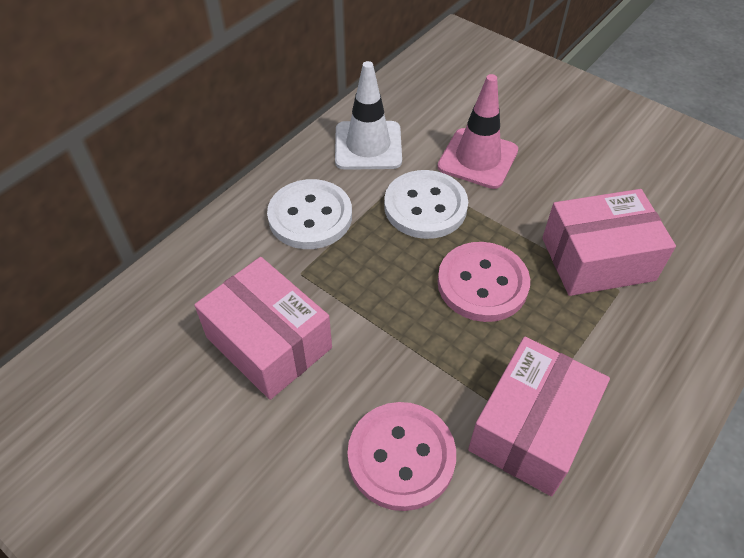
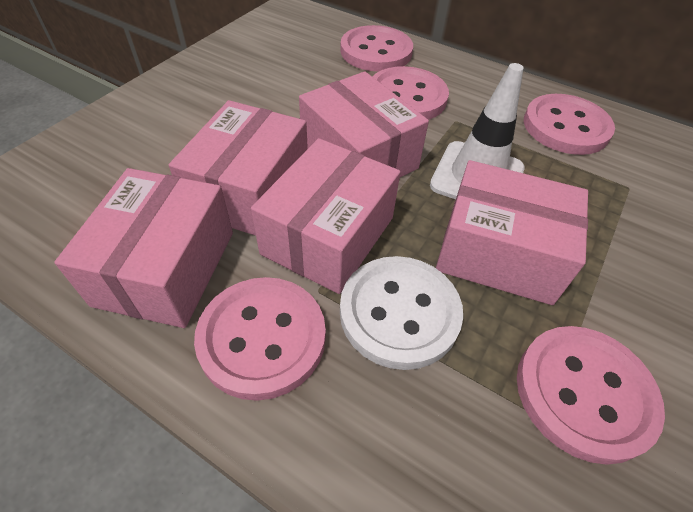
pink box: [194,257,332,400] [468,337,610,496] [542,189,676,296] = 3 -> [54,168,233,328] [169,100,308,236] [251,138,401,294] [299,71,429,177] [436,160,588,305] = 5
pink button: [347,402,456,511] [438,242,530,322] = 2 -> [194,277,326,401] [340,25,413,72] [372,66,449,120] [517,326,665,465] [524,94,615,155] = 5
pink traffic cone: [437,74,518,189] = 1 -> none = 0
white button: [267,179,352,249] [384,170,468,239] = 2 -> [340,256,463,370] = 1

